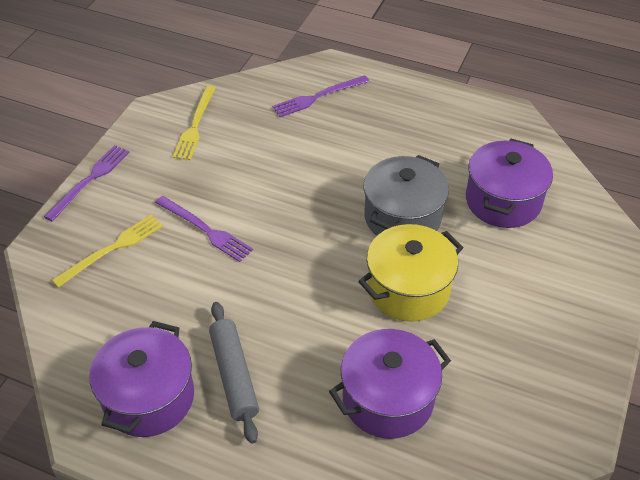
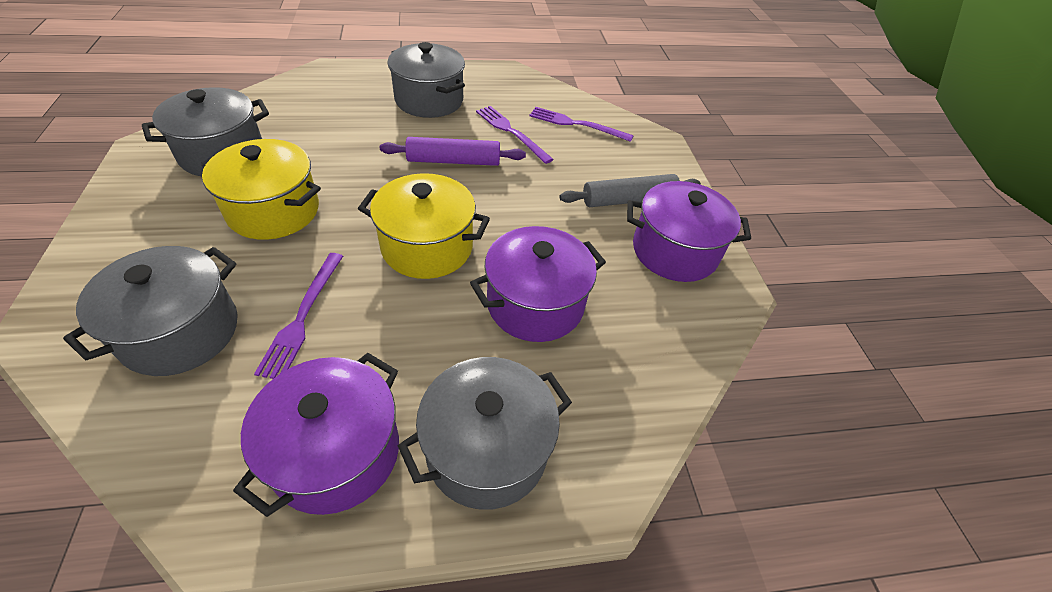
grey pot: [364,155,449,236] = 1 -> [63,246,238,376] [142,87,269,176] [387,42,465,118] [398,357,572,510] = 4
purple rolling pin: none = 0 -> [380,137,526,166] = 1
yellow fork: [52,215,163,288] [173,86,216,160] = 2 -> none = 0
yellow pot: [358,224,464,322] = 1 -> [201,139,321,240] [358,173,490,279] = 2

